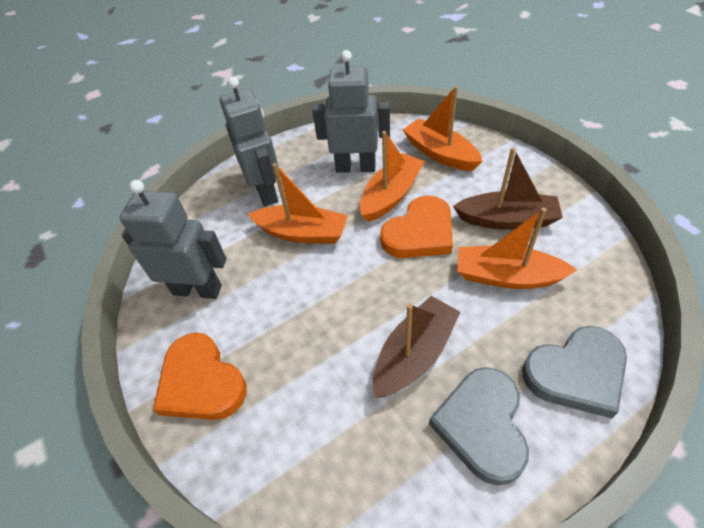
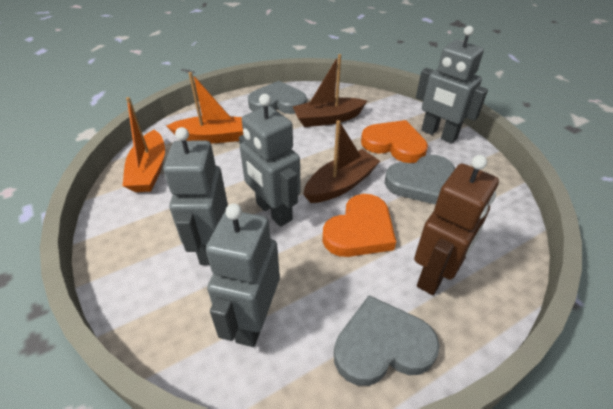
brown robot: none = 0 -> [414,155,499,295] = 1
grey heart: [429,367,529,485] [522,326,627,418] = 2 -> [248,81,307,114] [334,295,440,386] [385,155,455,205] = 3
grey robot: [120,180,226,299] [220,77,280,206] [312,50,390,173] = 3 -> [163,127,228,265] [206,204,280,347] [239,94,301,227] [416,26,488,144] = 4
orange boat: [248,163,348,244] [360,131,425,222] [403,86,483,171] [457,208,577,289] = 4 -> [123,97,165,192] [166,72,243,143] = 2

